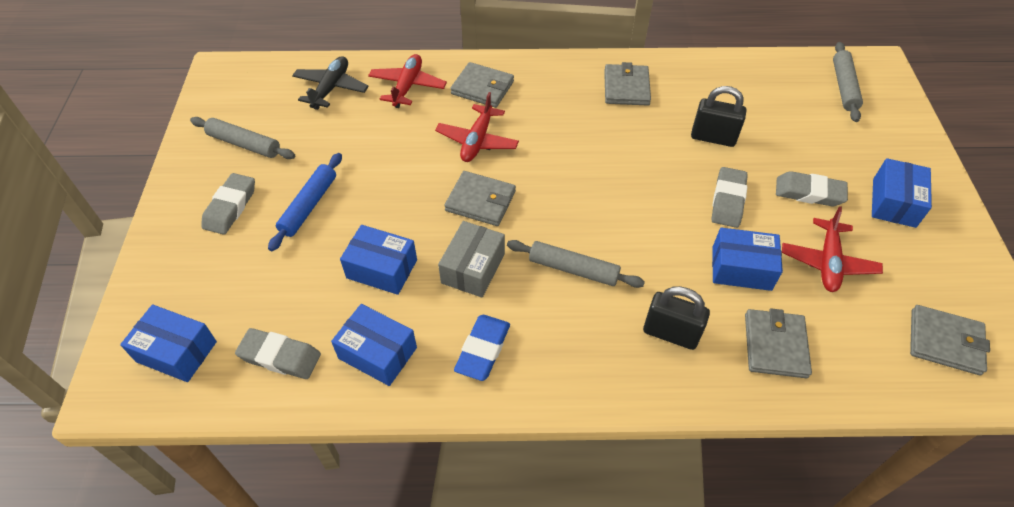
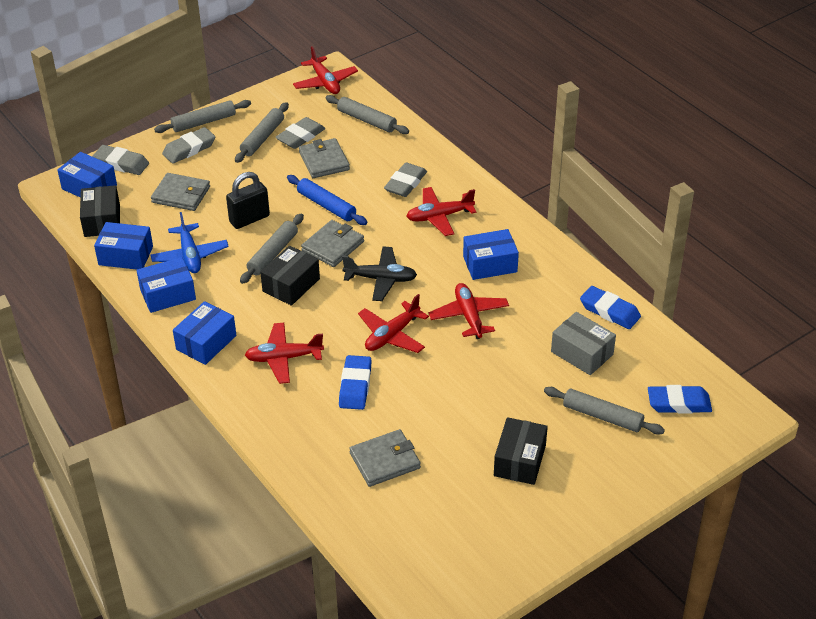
black box: none = 0 -> [80,185,120,237] [260,246,320,306] [494,417,548,485] = 3
black padlock: [643,286,710,350] [691,86,746,147] = 2 -> [226,172,270,229] = 1
blue eraser: [454,315,510,381] = 1 -> [339,355,371,410] [580,286,641,329] [648,385,712,414] = 3
blue plane: none = 0 -> [150,212,229,273] = 1
grey rolling pin: [190,117,295,159] [507,240,645,288] [833,42,863,122] = 3 -> [154,100,251,133] [235,102,289,163] [240,214,304,284] [325,95,409,134] [544,387,665,435] = 5
grey wallet: [444,171,516,226] [450,62,514,108] [604,62,651,106] [745,308,812,378] [910,305,990,375] = 5 -> [151,173,210,211] [299,138,350,178] [301,220,364,267] [349,429,421,487] = 4
red plane: [368,54,447,108] [435,92,519,162] [782,206,883,292] = 3 -> [245,323,324,384] [293,46,358,94] [358,294,429,353] [406,187,476,236] [429,283,509,339] = 5

